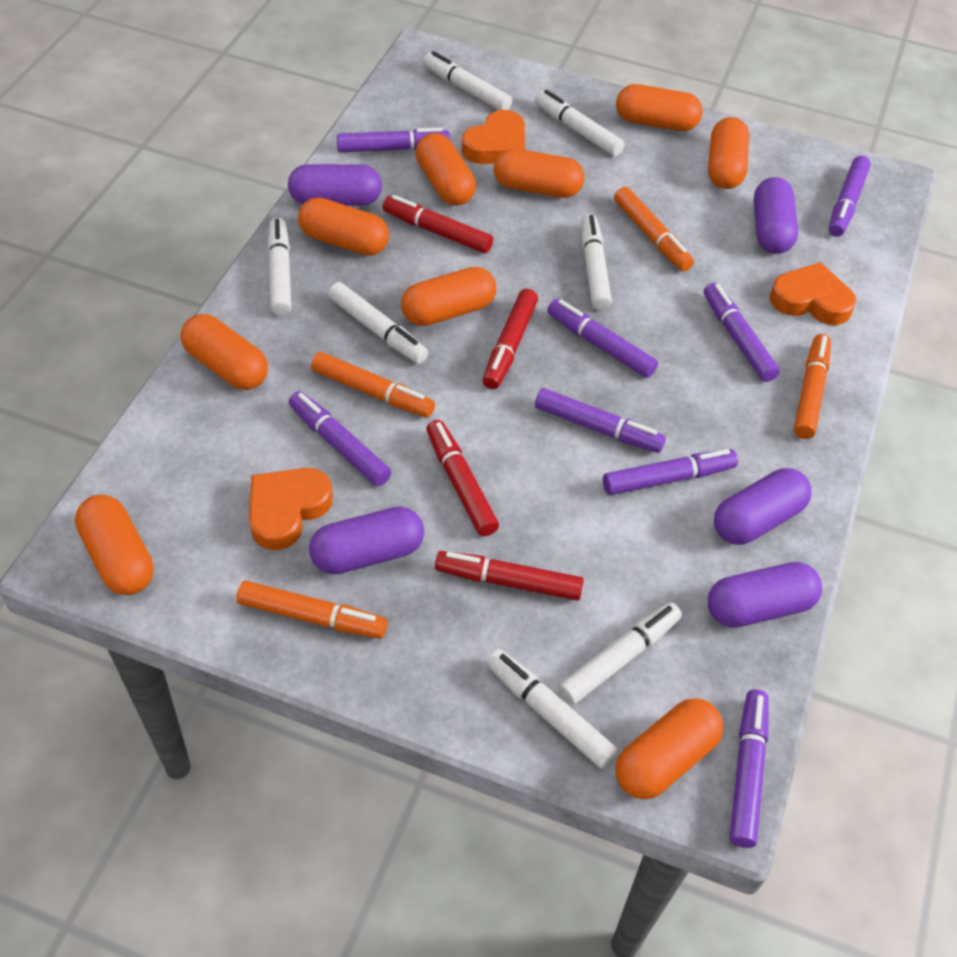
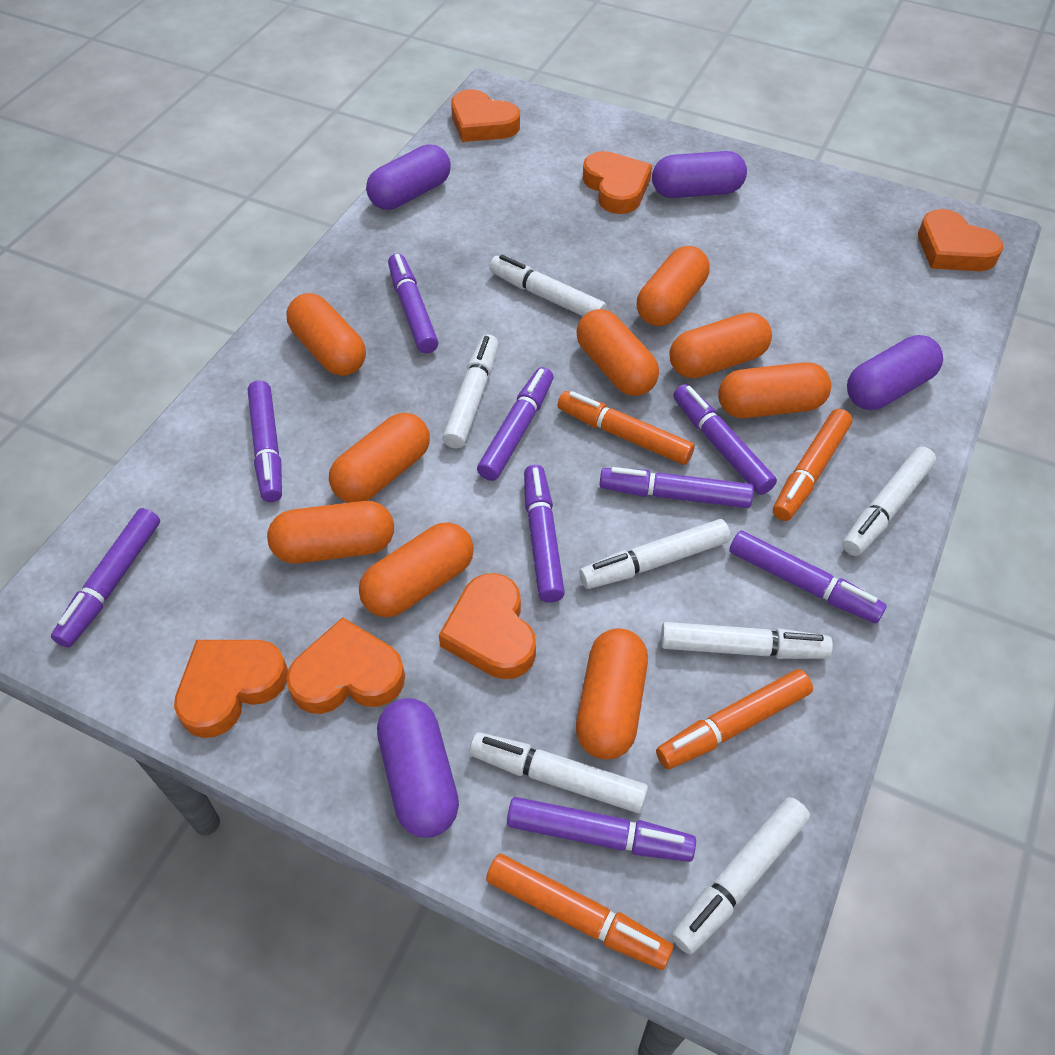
orange heart: [249,468,333,550] [461,110,525,164] [770,262,856,325] = 3 -> [174,640,288,738] [286,617,405,714] [439,573,536,679] [451,89,520,142] [583,151,652,214] [918,209,1003,271] = 6
purple capsule: [288,164,382,206] [309,507,424,574] [708,562,822,628] [714,468,811,545] [754,177,798,254] = 5 -> [366,144,451,210] [377,698,459,838] [652,151,747,198] [847,335,943,410] = 4
purple marker: [289,391,391,486] [337,127,450,152] [535,388,666,453] [547,299,658,378] [603,449,738,495] [704,283,780,382] [730,689,769,848] [829,156,871,237] = 8 -> [51,508,160,648] [248,381,282,502] [388,253,438,353] [477,367,553,481] [507,797,696,862] [524,465,565,602] [599,467,754,508] [673,384,777,495] [729,530,887,623] = 9
red marker: [382,195,493,253] [426,420,499,536] [435,551,584,600] [483,289,538,389] = 4 -> none = 0

